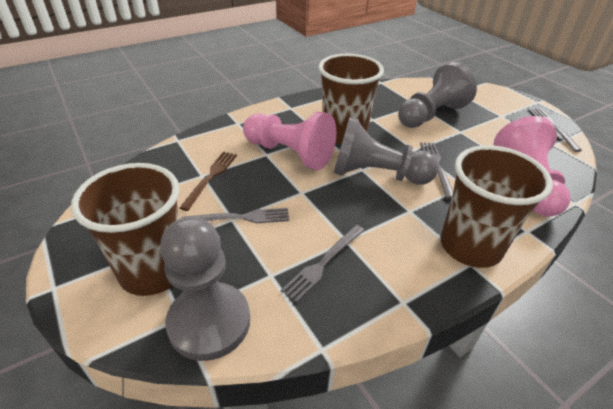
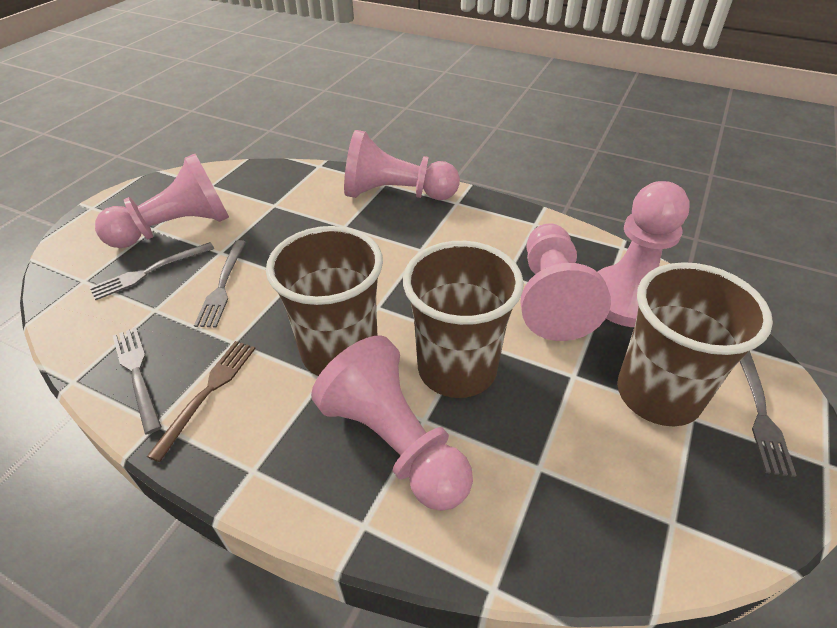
grey pawn: [160,217,250,361] [334,117,439,185] [398,62,477,128] = 3 -> none = 0
pink pawn: [243,112,336,170] [494,116,570,217] = 2 -> [95,154,229,248] [311,336,473,511] [344,130,460,200] [520,224,611,341] [598,181,690,327] = 5

